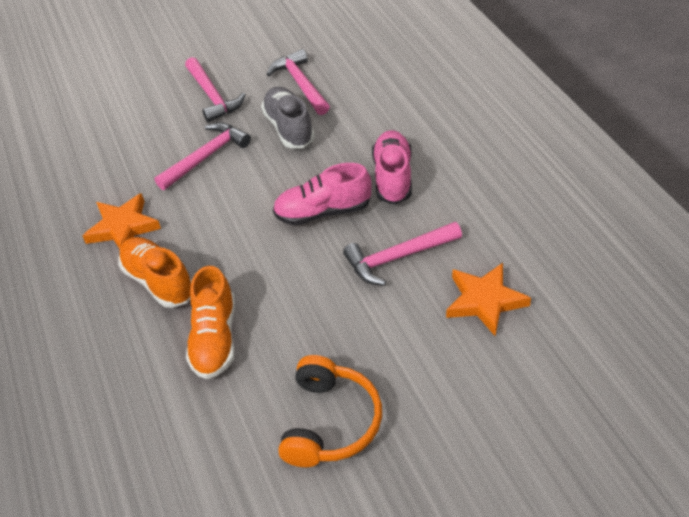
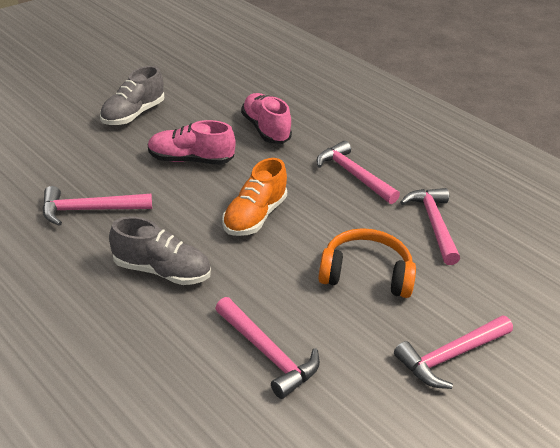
grey shoe: [261,87,315,148] = 1 -> [100,66,164,125] [109,217,211,285] = 2
orange shoe: [119,237,192,308] [186,266,235,379] = 2 -> [222,158,287,236] = 1
orange star: [82,193,161,249] [446,263,531,336] = 2 -> none = 0
pink hammer: [155,122,251,190] [185,57,246,123] [266,49,330,115] [343,222,462,286] = 4 -> [42,186,152,226] [215,297,320,399] [317,141,400,204] [394,315,513,389] [400,188,460,265] = 5

